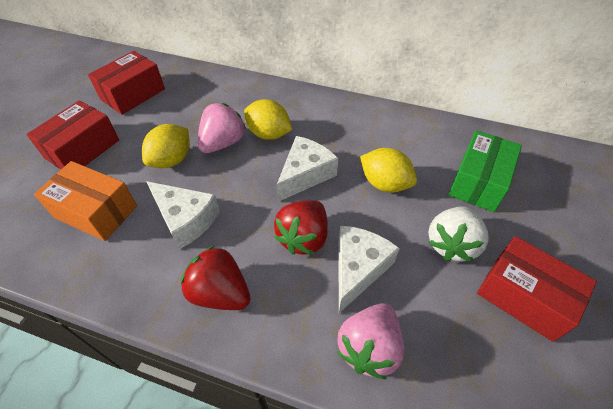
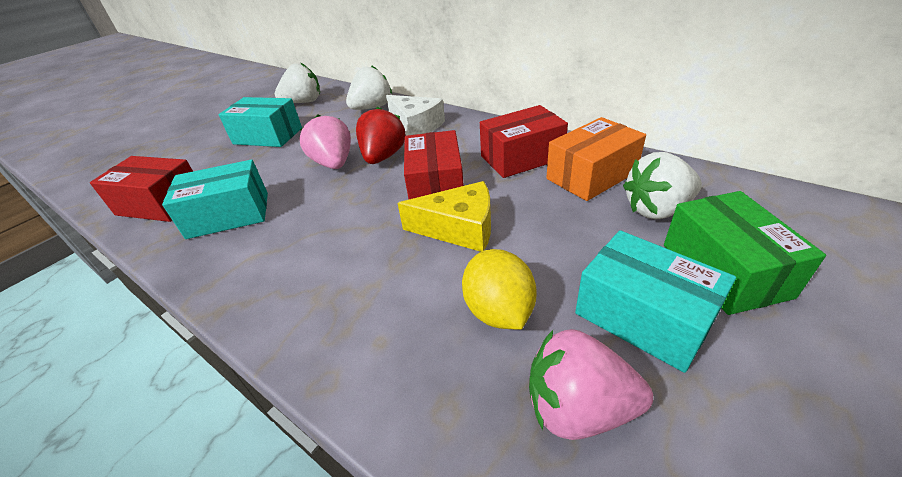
red strawberry: [181,245,251,310] [274,200,328,255] = 2 -> [356,106,406,164] = 1
turquoise box: none = 0 -> [162,160,268,239] [218,97,302,147] [575,230,736,373] = 3
white cheese: [146,181,220,249] [276,136,339,202] [338,225,400,313] = 3 -> [386,95,445,136] = 1
white strawberry: [428,207,489,262] = 1 -> [275,63,320,103] [346,65,392,110] [623,152,702,219] = 3
yellow cheese: none = 0 -> [397,181,491,252] = 1
yellow lemon: [142,124,190,168] [244,99,292,140] [360,148,417,193] = 3 -> [462,249,537,329] = 1

